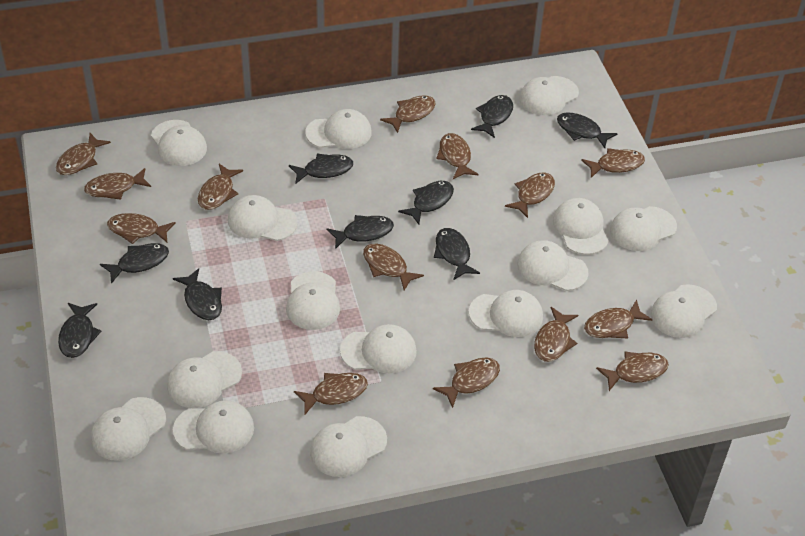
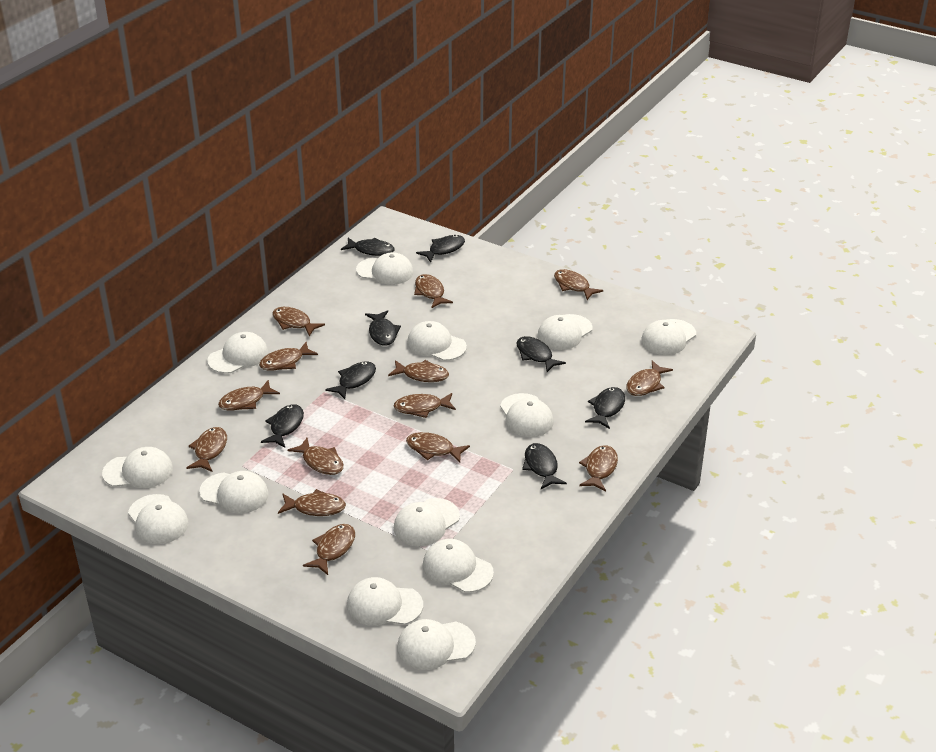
black fish: [58,303,102,358] [100,243,169,284] [173,268,222,320] [289,153,353,184] [327,215,394,249] [398,181,454,224] [434,228,480,280] [471,95,513,138] [557,112,618,148] = 9 -> [261,404,304,447] [325,361,376,399] [341,238,395,256] [365,310,401,346] [416,235,465,263] [516,336,566,372] [522,443,567,489] [585,387,625,429] = 8
white cap: [91,397,166,461] [151,120,207,166] [167,351,242,408] [173,400,254,453] [228,195,298,241] [286,271,340,330] [305,109,372,149] [310,416,387,477] [340,324,417,373] [469,290,543,337] [517,240,589,291] [519,76,579,115] [553,198,609,255] [610,206,677,251] [651,284,717,338] = 15 -> [102,447,173,488] [128,494,188,544] [199,471,269,514] [207,332,268,374] [347,577,423,626] [356,252,414,285] [394,498,460,547] [397,619,476,670] [407,321,467,361] [423,539,494,593] [500,393,553,437] [537,314,593,350] [641,319,696,355] = 13

